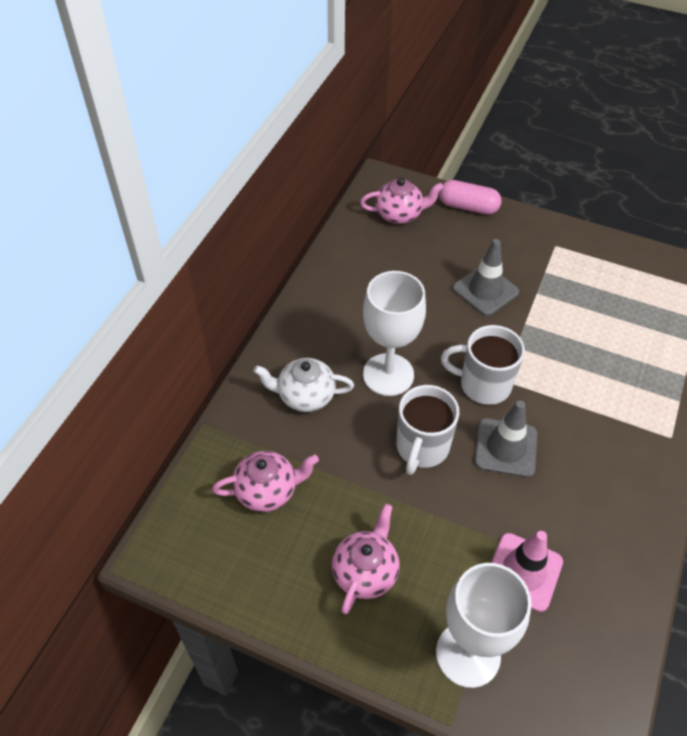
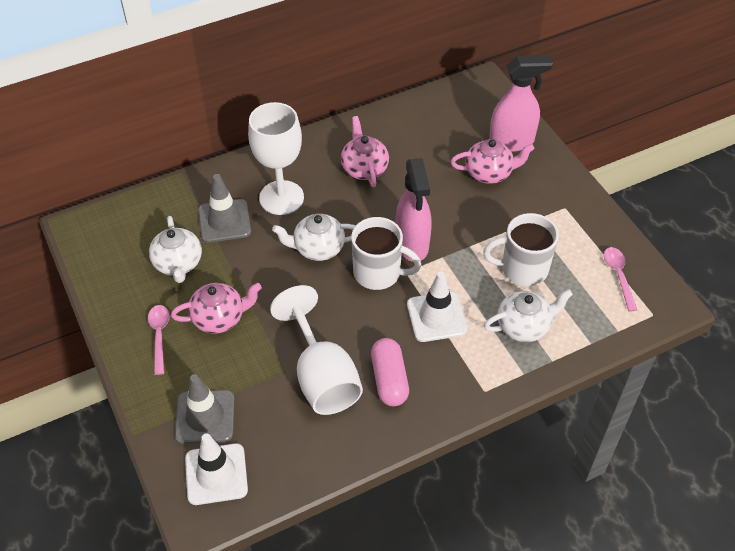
pink spoon: none = 0 -> [148,305,170,375] [604,247,637,312] = 2
pink spray bottle: none = 0 -> [396,158,432,262] [489,55,553,152] = 2
pink traffic cone: [491,531,563,612] = 1 -> none = 0
white teapot: [254,358,354,412] = 1 -> [149,216,202,283] [272,214,355,261] [484,289,573,342] = 3
white traffic cone: none = 0 -> [185,433,248,505] [407,271,468,342] = 2

